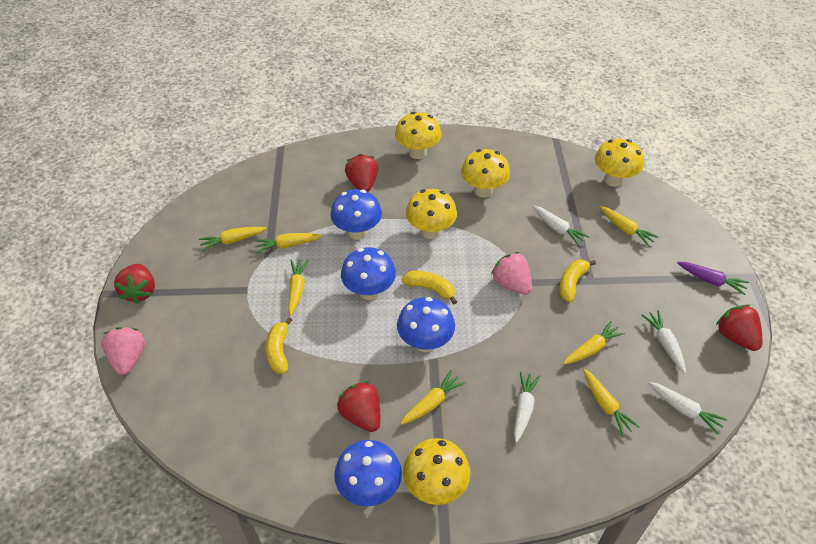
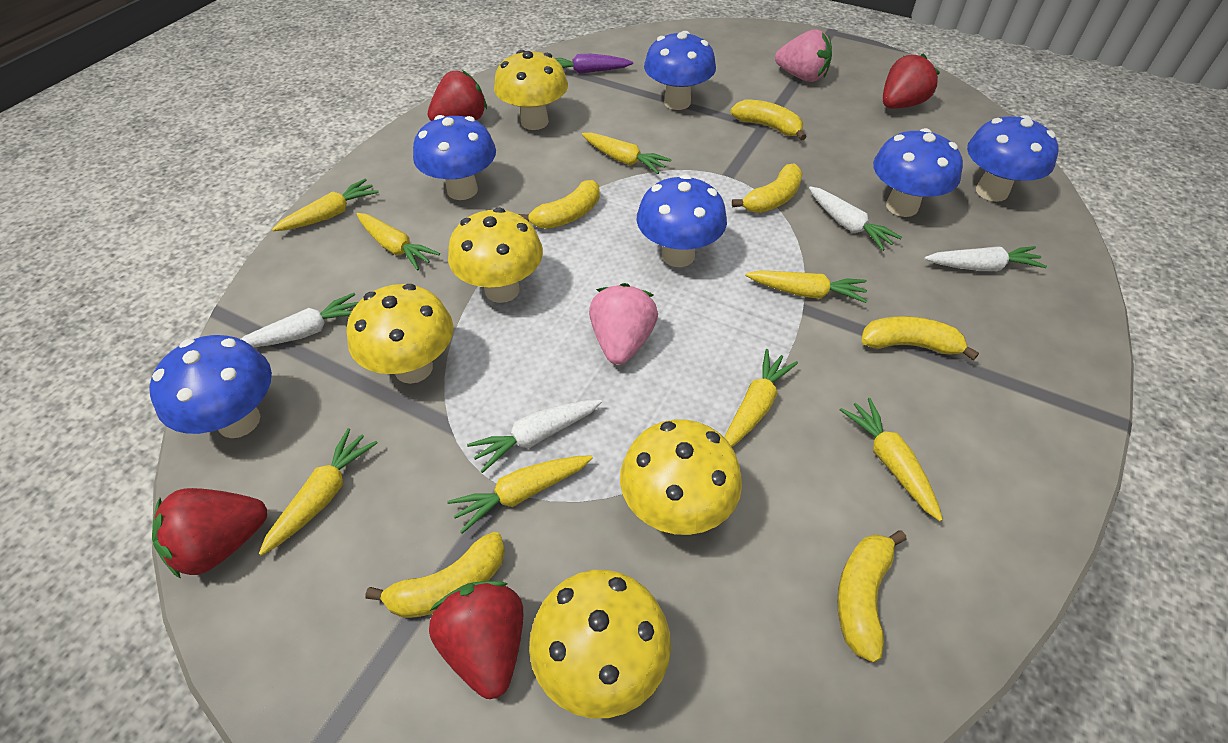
blue mushroom: [331,189,382,240] [334,440,402,506] [341,247,396,300] [397,297,455,352] = 4 -> [149,335,272,438] [413,115,496,200] [636,174,727,267] [644,31,716,110] [873,128,963,217] [967,115,1059,202] = 6
yellow banana: [265,317,293,374] [402,271,457,304] [559,260,596,302] = 3 -> [365,532,505,618] [518,180,600,229] [730,99,806,140] [732,163,803,213] [837,530,907,662] [861,316,979,361] = 6
yellow carrot: [199,227,267,252] [254,233,322,253] [288,260,309,316] [400,370,465,425] [563,321,625,364] [583,369,640,436] [600,206,659,247] = 7 -> [259,428,378,556] [272,179,379,231] [357,213,440,271] [447,455,593,534] [582,133,672,174] [724,349,798,447] [745,270,867,303] [840,398,943,521] = 8

